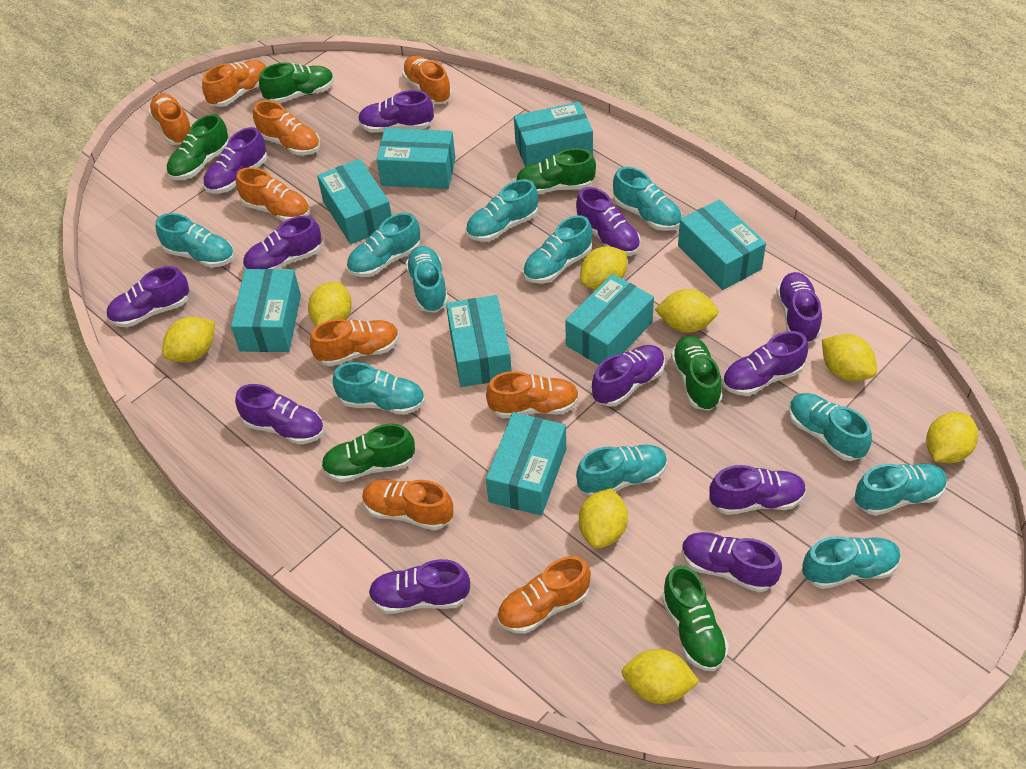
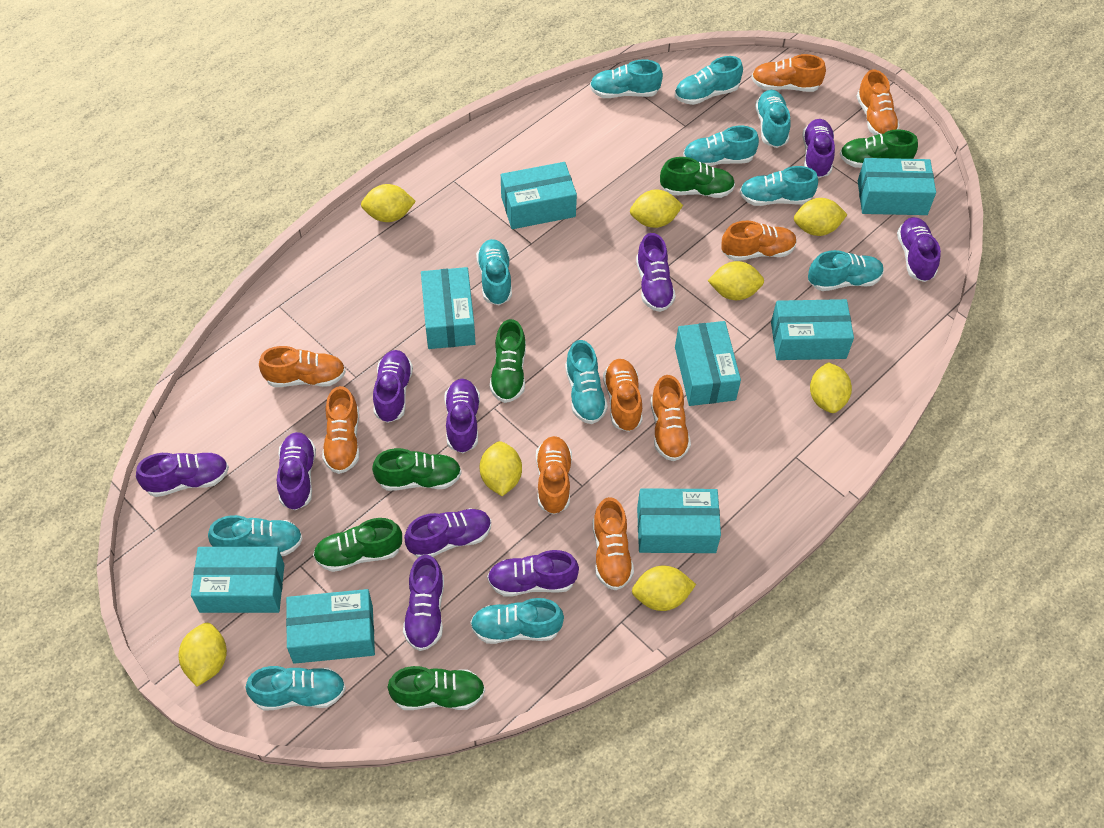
purple shoe: [106,266,189,327] [203,127,267,193] [235,384,324,445] [243,216,322,270] [358,90,434,132] [368,559,470,614] [576,187,641,256] [592,345,665,407] [682,532,782,592] [709,465,807,515] [722,331,808,396] [776,272,822,343] = 12 -> [136,452,229,497] [277,432,316,510] [373,350,413,423] [403,555,444,651] [404,508,491,558] [444,379,480,453] [487,550,579,597] [636,233,676,312] [802,119,835,178] [897,217,941,282] = 10

